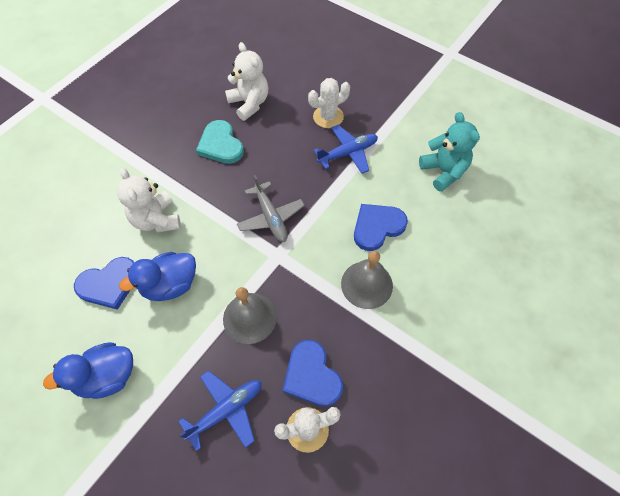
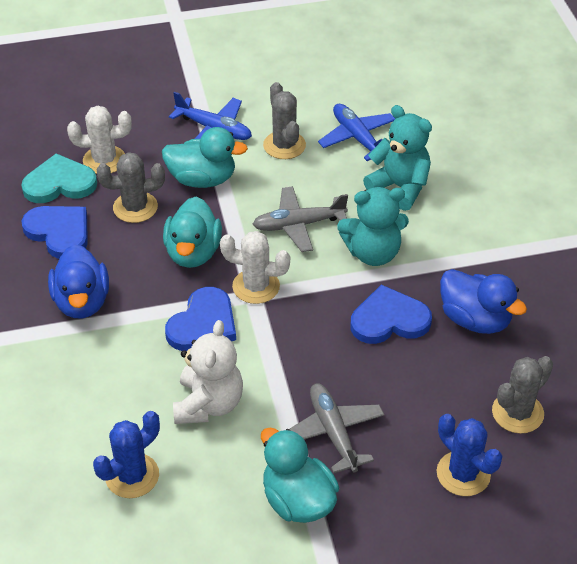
blue cactus: none = 0 -> [93,411,160,498] [437,414,502,496] = 2
grey bell: [223,287,277,344] [341,251,393,309] = 2 -> none = 0
grey cactus: none = 0 -> [96,152,165,223] [263,82,306,159] [492,356,553,434] = 3
grey plane: [237,175,305,242] = 1 -> [252,186,348,252] [290,383,385,473] = 2
turquoise duck: none = 0 -> [162,127,248,188] [163,197,222,268] [261,427,339,523] = 3
turquoise teddy bear: [419,112,480,192] = 1 -> [337,187,409,266] [363,105,432,211] = 2
white teddy bear: [117,168,181,233] [225,42,268,121] = 2 -> [173,320,243,424] = 1

